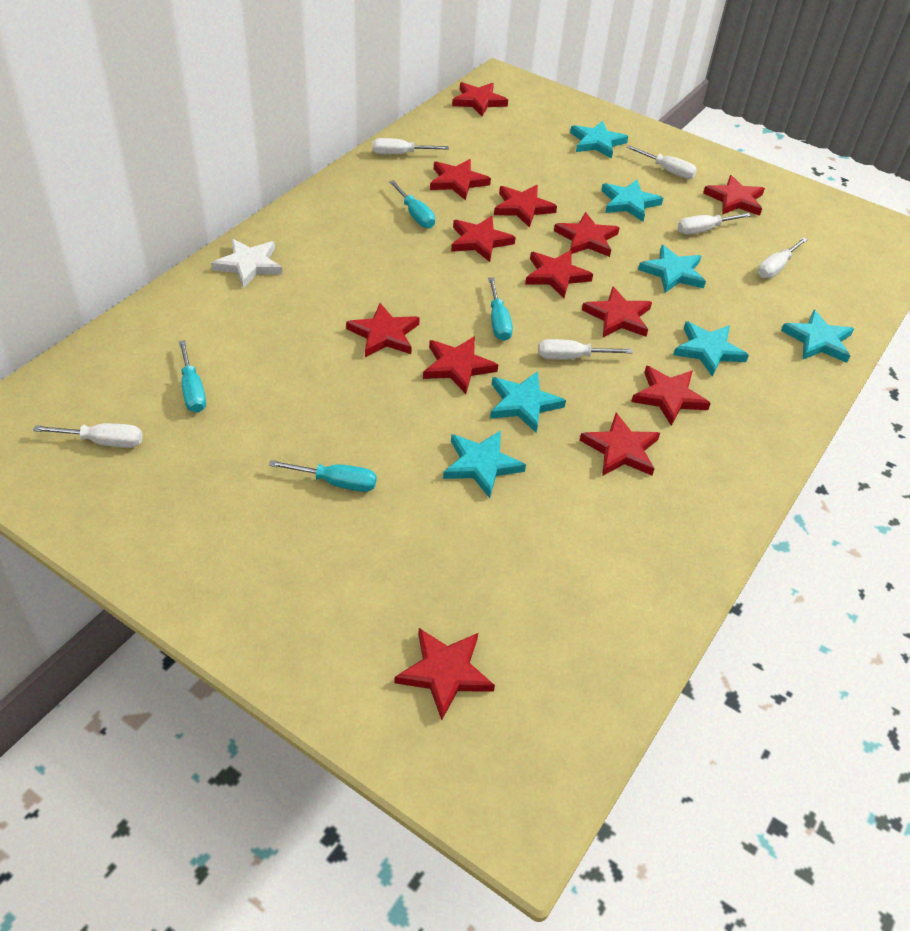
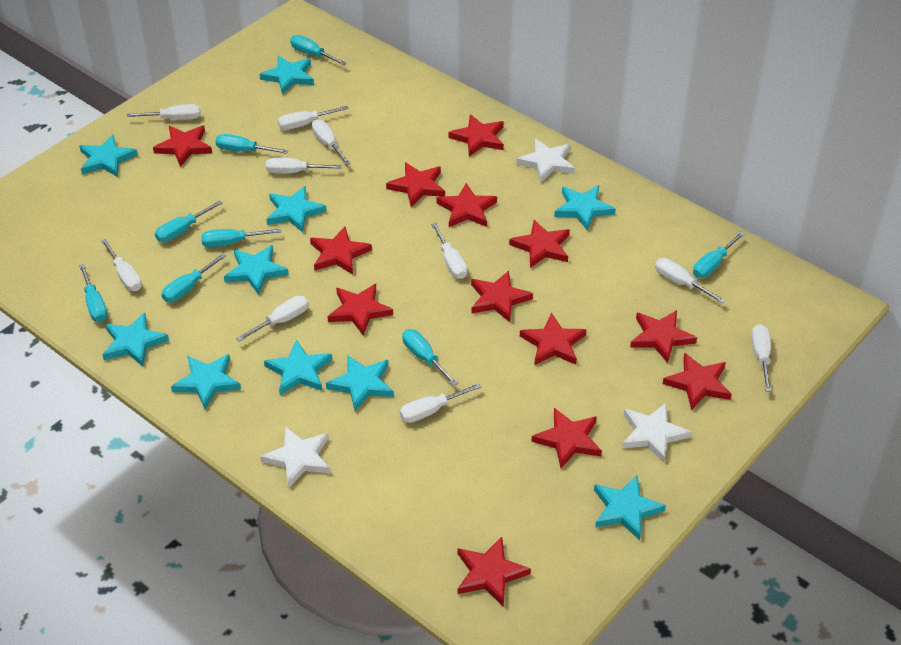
turquoise screwdriver: [179,340,206,413] [269,460,377,492] [389,180,435,228] [488,277,513,341] = 4 -> [79,264,107,322] [155,200,223,242] [161,253,227,302] [201,228,281,247] [215,134,288,154] [290,35,347,65] [402,329,458,386] [693,232,745,278] = 8
turquoise star: [443,430,526,498] [490,371,566,433] [570,121,628,159] [601,180,663,222] [638,245,706,293] [673,321,749,377] [781,310,854,363] = 7 -> [79,134,138,177] [102,313,169,366] [171,354,241,409] [224,245,289,295] [259,56,314,94] [264,340,332,395] [266,186,327,233] [326,355,394,411] [554,185,616,231] [594,475,666,541] = 10
white screwdriver: [33,423,143,448] [372,138,449,155] [538,339,633,360] [627,145,697,179] [678,213,751,235] [758,237,808,279] = 6 -> [101,239,142,291] [127,104,201,120] [236,296,309,342] [266,157,342,173] [278,106,349,130] [312,119,351,165] [400,383,481,423] [431,223,467,279] [655,258,726,304] [752,324,771,392] = 10
white star: [211,239,283,288] = 1 -> [260,426,331,488] [516,139,575,182] [622,403,691,463] = 3

